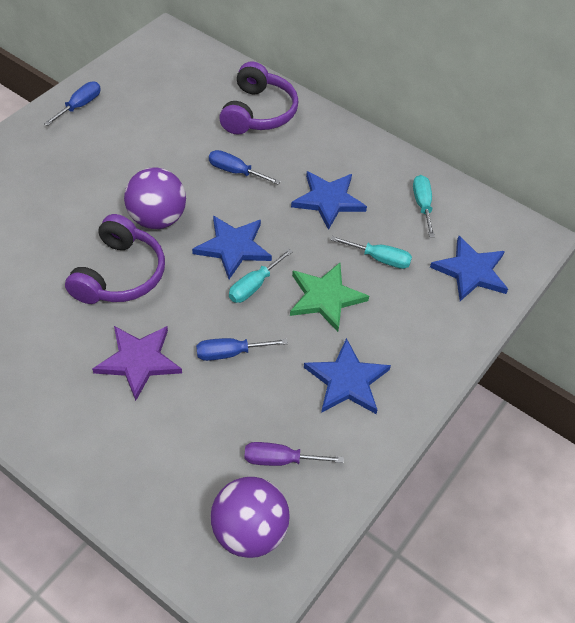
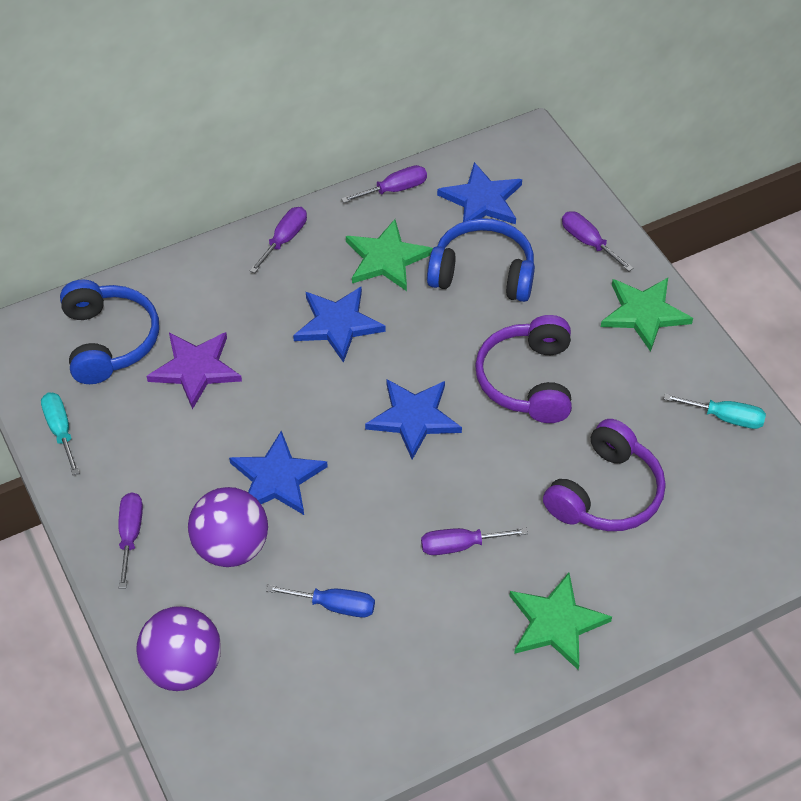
blue headphones: none = 0 -> [60,280,159,384] [427,218,535,302] = 2
blue screwdriver: [44,82,101,126] [196,338,288,361] [209,150,281,185] = 3 -> [266,585,375,618] = 1
green star: [290,263,369,332] = 1 -> [346,219,433,291] [510,573,612,670] [601,278,693,352] = 3
purple screwdriver: [244,442,344,466] = 1 -> [118,492,143,589] [249,207,307,273] [341,165,427,203] [421,528,528,555] [562,211,633,271] = 5
turquoise screwdriver: [229,249,293,303] [331,236,412,269] [413,175,435,237] = 3 -> [41,392,79,475] [664,394,766,429] = 2

